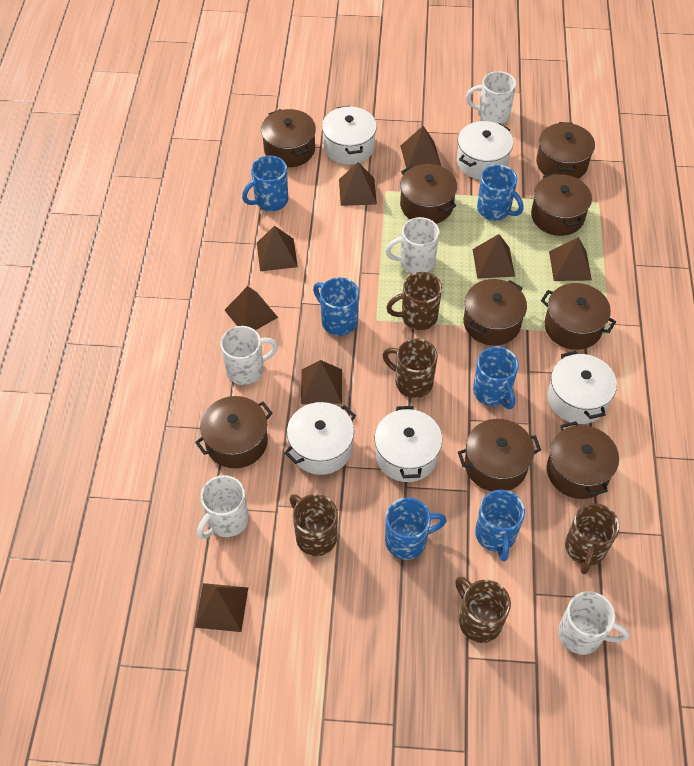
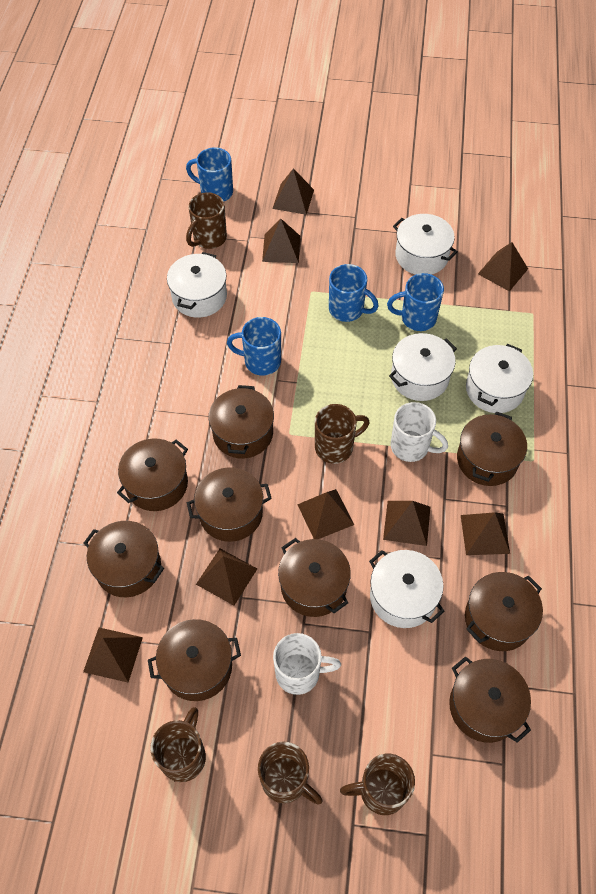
blue mug: [242,155,288,211] [313,277,359,336] [385,497,447,560] [473,346,519,409] [475,490,525,561] [477,165,523,221] = 6 -> [186,148,233,201] [227,317,281,376] [329,264,379,322] [387,273,444,331] = 4
white mug: [197,475,249,539] [220,326,278,385] [385,217,440,274] [466,71,516,124] [558,591,629,655] = 5 -> [273,633,341,695] [391,402,448,462] = 2

